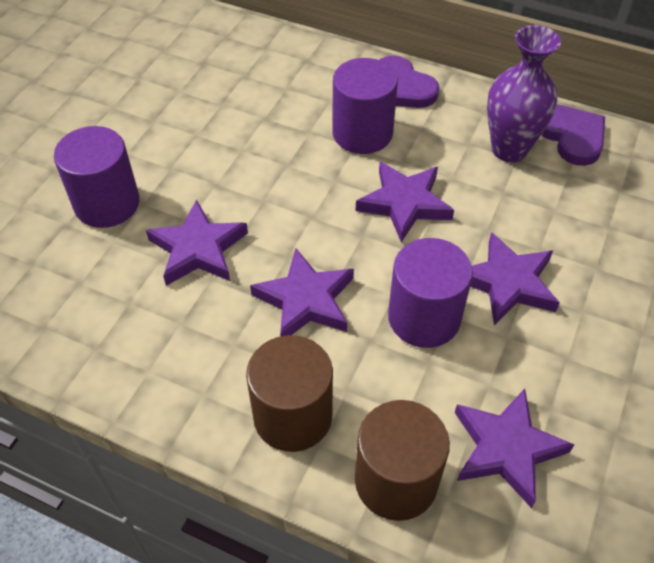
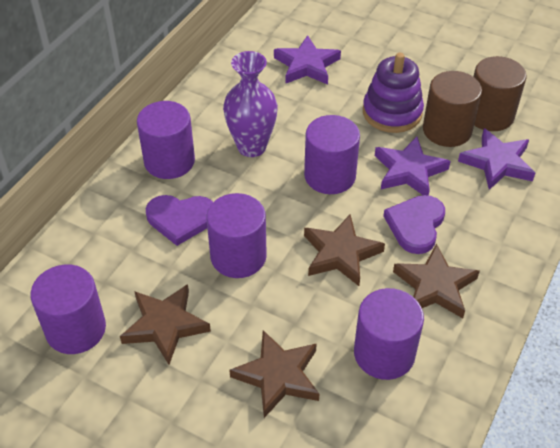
brown star: none = 0 -> [120,284,211,365] [229,330,319,418] [304,215,385,286] [393,243,480,318] = 4
purple cylinder: [54,126,140,228] [332,58,398,154] [388,238,473,348] = 3 -> [30,265,106,354] [137,101,195,179] [206,193,267,278] [304,115,360,194] [354,288,424,380] = 5
purple stacking toy: none = 0 -> [363,53,424,133] = 1
purple star: [146,200,248,286] [250,249,354,336] [356,162,454,242] [455,389,574,508] [470,232,560,325] = 5 -> [274,35,341,85] [375,136,451,196] [458,128,535,190] = 3

